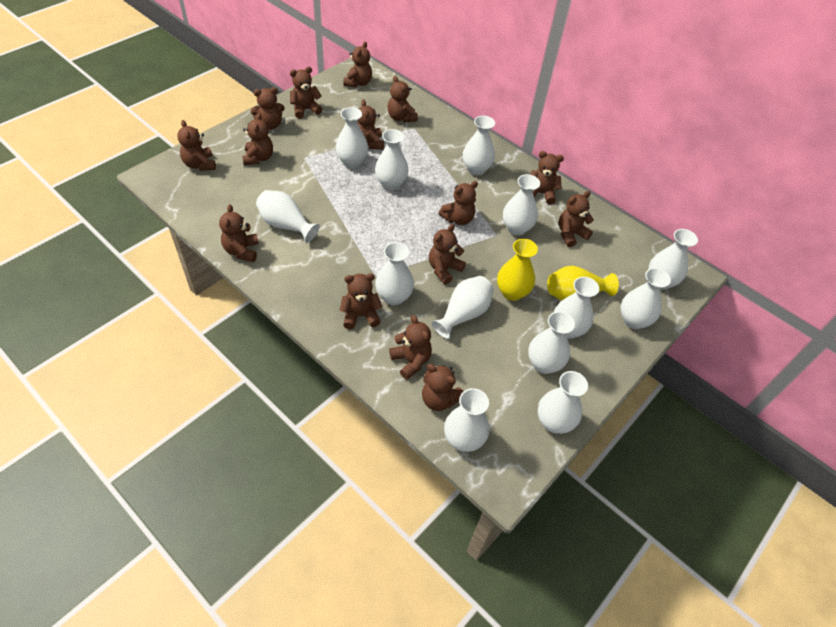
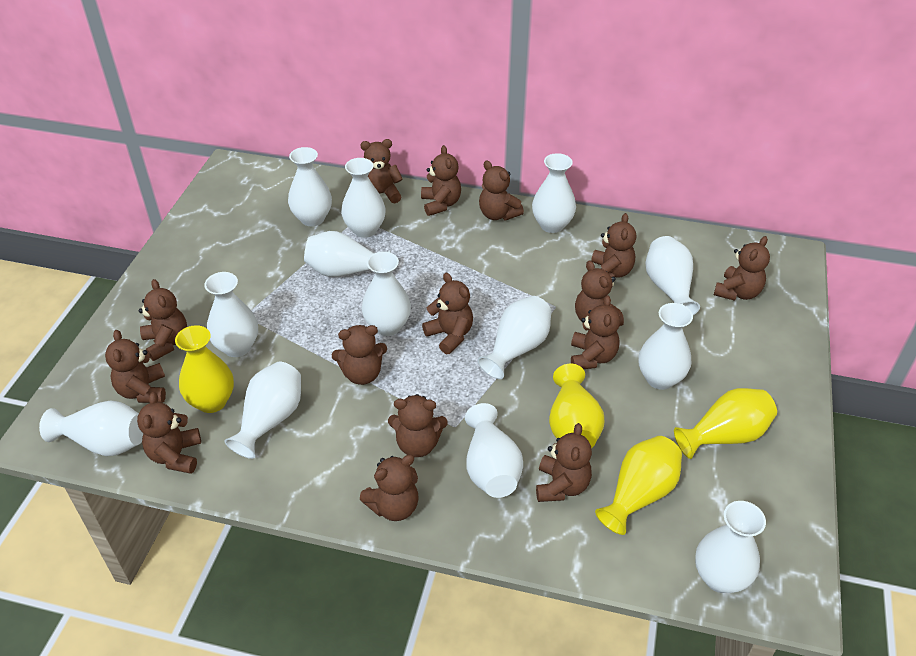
yellow vase: [497,239,538,301] [547,266,619,301] = 2 -> [175,325,234,413] [549,364,604,448] [595,436,682,535] [674,388,777,459] = 4

